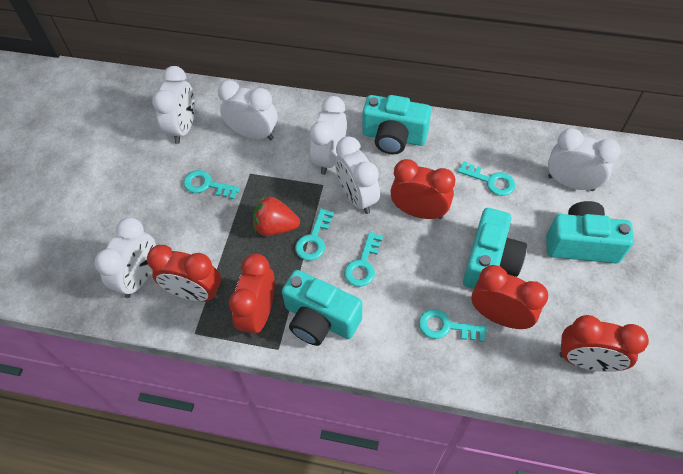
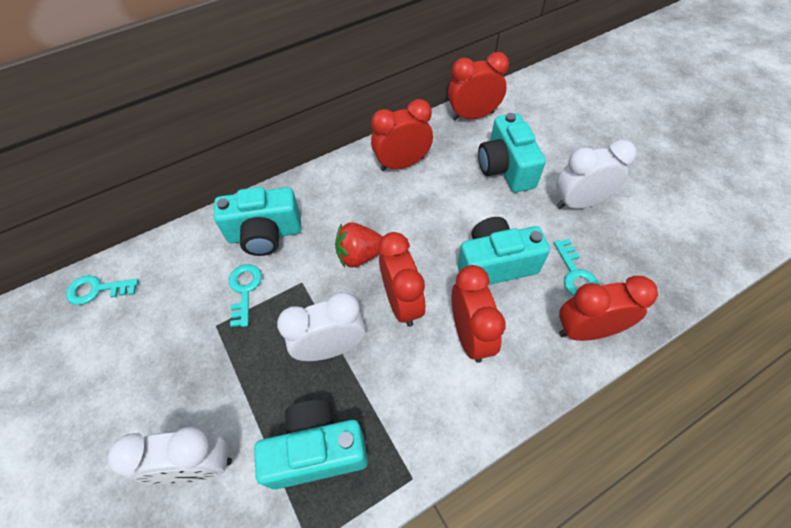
turquoise key: [184,170,240,199] [295,208,334,261] [344,232,383,287] [419,309,487,342] [457,161,515,196] = 5 -> [66,275,139,305] [229,264,262,327] [554,239,599,296] = 3
white clock: [95,217,156,298] [152,66,195,144] [218,80,277,140] [310,96,347,175] [335,136,380,214] [548,128,621,191] = 6 -> [108,426,232,484] [277,292,366,361] [556,140,636,209] = 3

